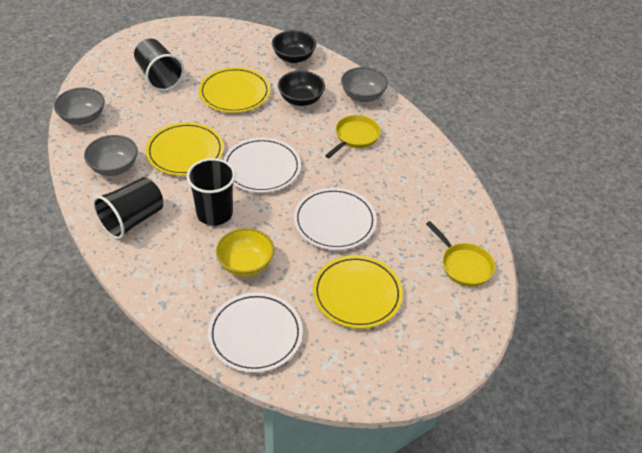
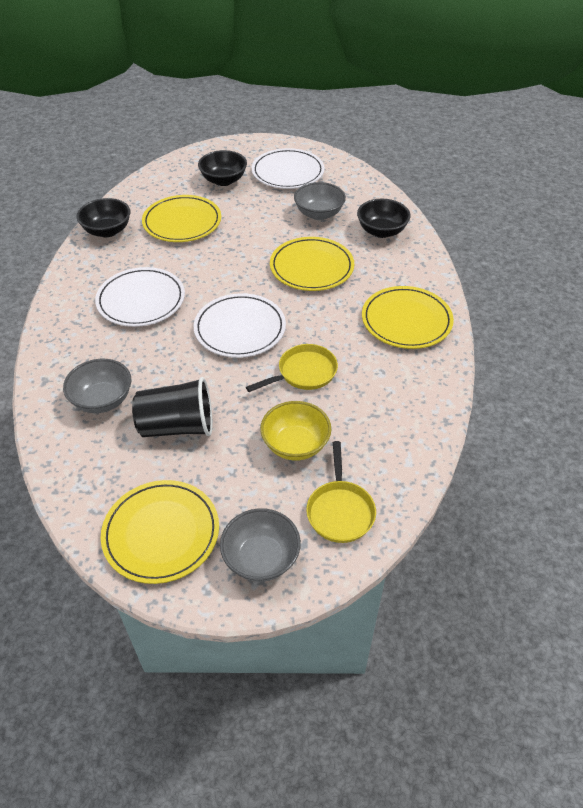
black bowl: [272,30,316,63] [278,71,325,106] = 2 -> [76,198,130,237] [198,150,247,186] [357,199,411,238] = 3
black cup: [93,177,163,239] [134,39,184,91] [186,158,236,225] = 3 -> [132,377,212,437] = 1
yellow plate: [146,122,224,176] [199,67,270,113] [313,255,403,329] = 3 -> [101,480,219,584] [142,195,221,242] [270,237,354,291] [362,286,454,349] = 4

